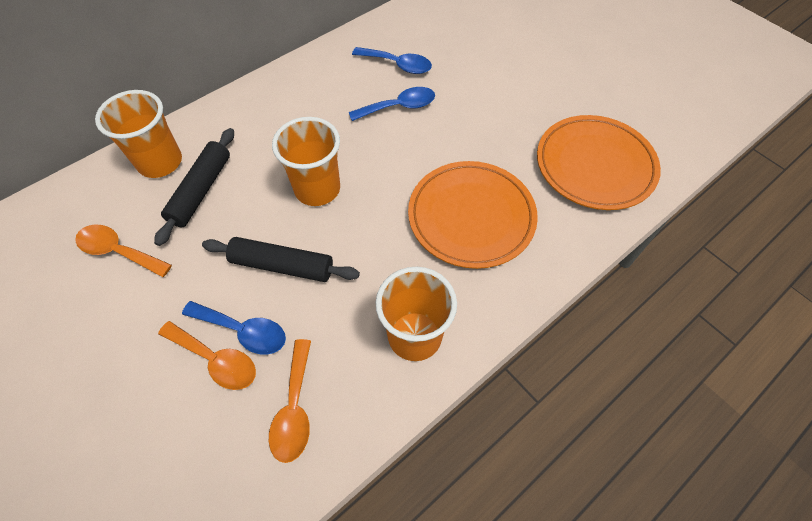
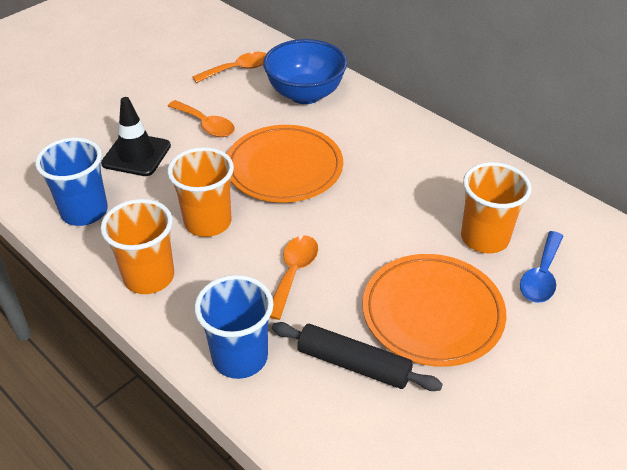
black rolling pin: [154,128,234,246] [202,237,360,282] = 2 -> [272,322,443,391] = 1
black traffic cone: none = 0 -> [101,97,171,176] = 1
blue bowl: none = 0 -> [263,39,347,104] = 1
blue cup: none = 0 -> [35,137,108,226] [194,275,274,379] = 2
blue spoon: [182,301,286,355] [349,87,435,121] [352,47,432,74] = 3 -> [520,231,563,303] = 1

